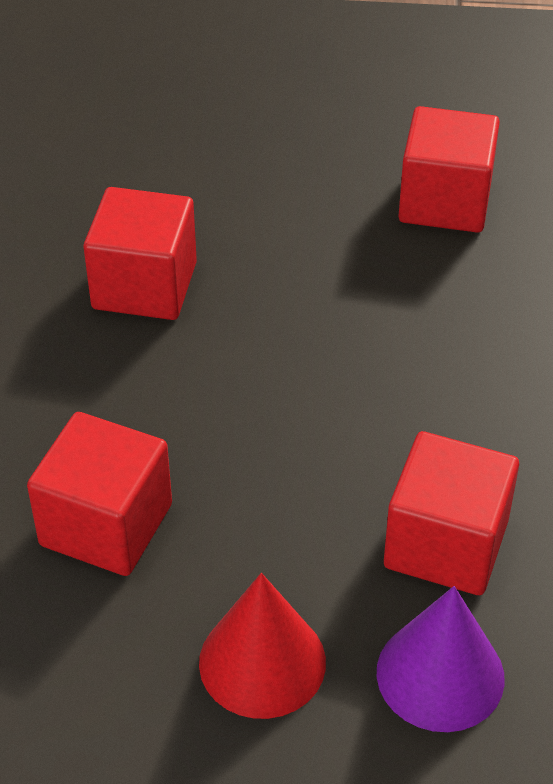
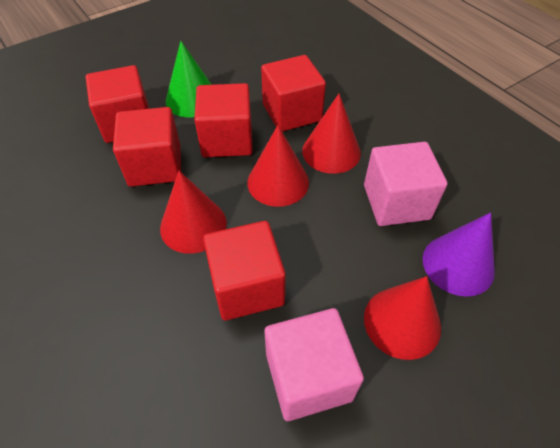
green cone: none = 0 -> [166,41,212,118] = 1
pink cube: none = 0 -> [265,308,364,421] [364,142,448,226] = 2
red cone: [199,573,326,719] = 1 -> [160,171,227,254] [247,125,309,207] [302,94,361,174] [364,276,441,360] = 4
red cube: [27,412,172,576] [83,187,197,320] [384,431,519,595] [398,106,500,233] = 4 -> [86,65,149,143] [113,107,181,187] [194,83,253,157] [203,221,286,321] [261,55,326,132] = 5

